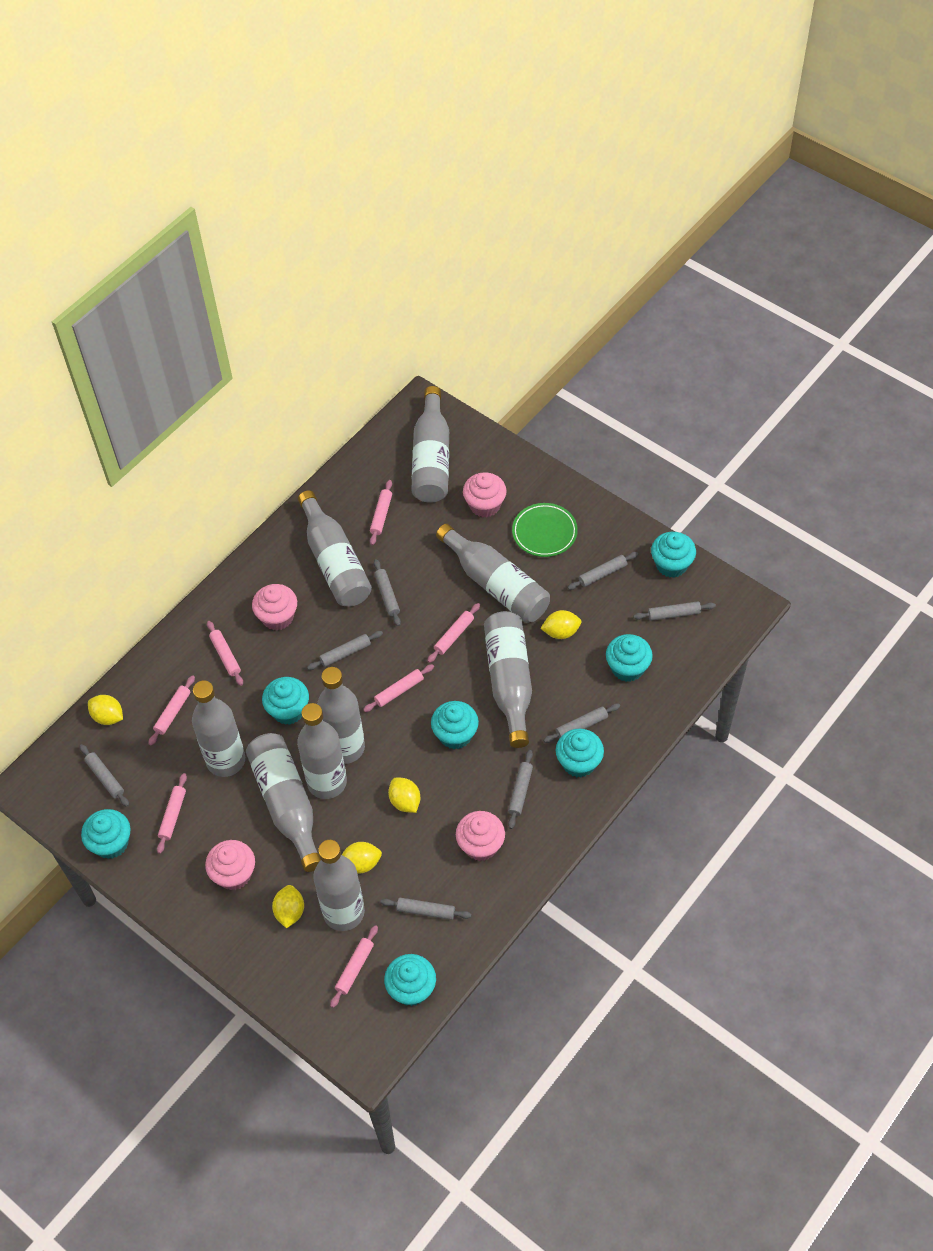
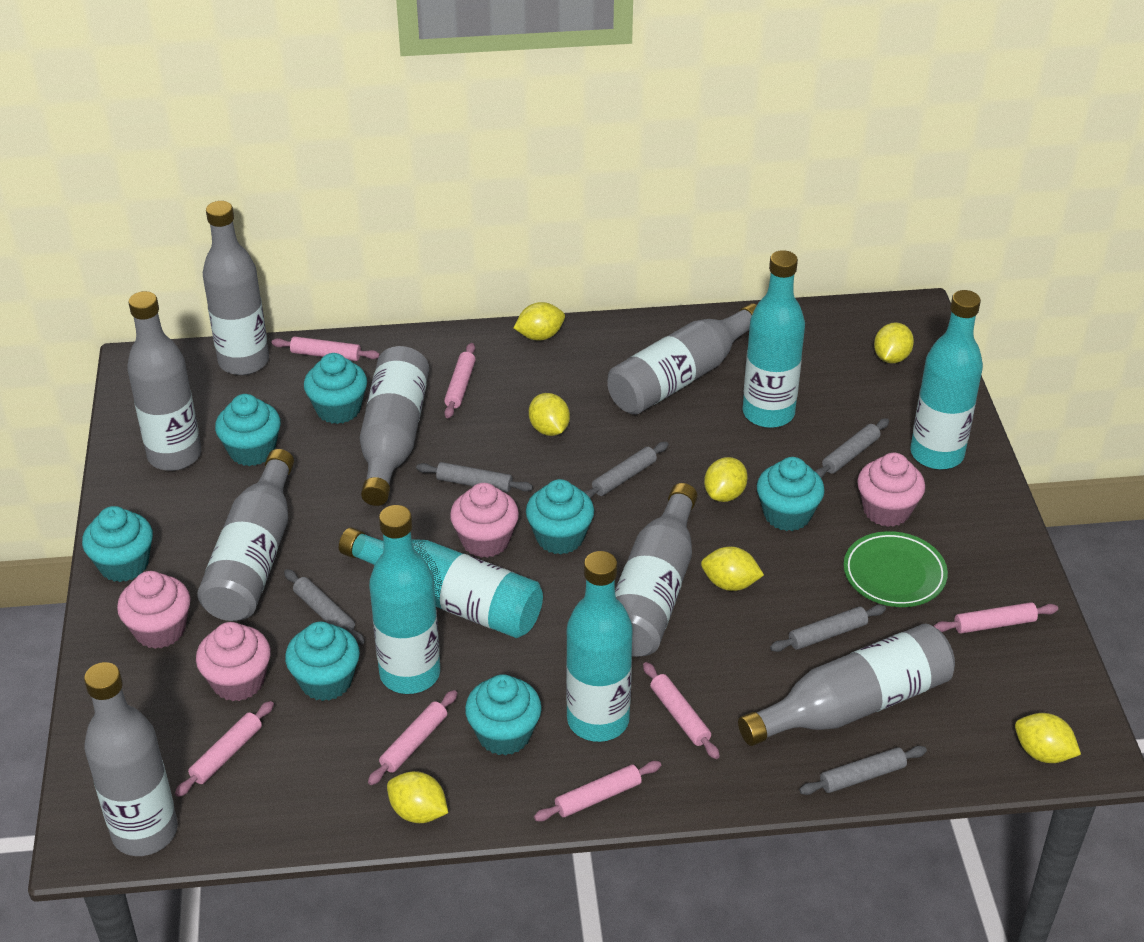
grey bottle: [192,680,245,777] [246,733,321,872] [297,703,347,799] [298,490,372,607] [313,840,365,931] [317,667,365,764] [411,386,449,503] [436,524,550,623] [484,611,532,748] = 9 -> [84,662,178,856] [127,291,201,471] [197,449,294,621] [203,201,269,375] [360,346,429,506] [607,303,757,415] [615,483,698,657] [738,623,955,746] = 8
grey rolling pin: [80,744,129,807] [307,631,383,670] [374,559,401,626] [380,898,471,920] [508,750,533,829] [543,704,620,743] [567,552,638,590] [633,601,716,621] = 8 -> [284,569,365,645] [416,462,533,492] [584,442,668,499] [770,605,886,652] [799,746,927,795] [815,418,889,478] = 6
turquoise bottle: none = 0 -> [339,527,543,638] [369,505,440,694] [566,551,633,742] [743,250,805,428] [910,290,983,469] = 5
yellow lemon: [88,695,123,725] [272,885,304,929] [342,842,382,873] [388,778,420,813] [540,610,581,639] = 5 -> [387,771,448,823] [514,302,565,341] [529,393,570,436] [701,546,764,591] [704,457,748,502] [874,323,914,363] [1015,713,1081,763] = 7

